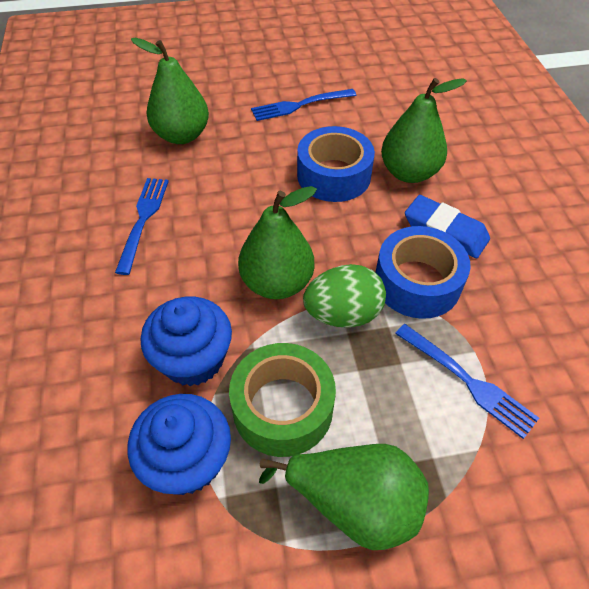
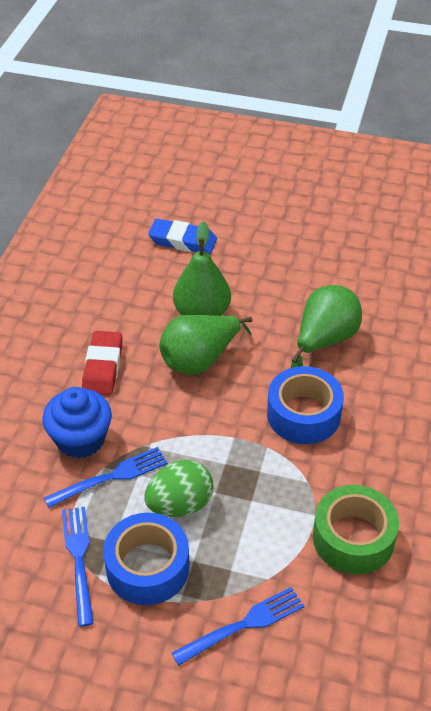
blue cupcake: [128,394,231,495] [141,297,232,386] = 2 -> [42,387,112,459] = 1
green pear: [131,38,209,144] [238,186,317,299] [259,444,429,550] [381,78,467,183] = 4 -> [159,315,252,375] [173,221,231,316] [291,285,362,368] = 3
red eraser: none = 0 -> [82,331,122,396] = 1

